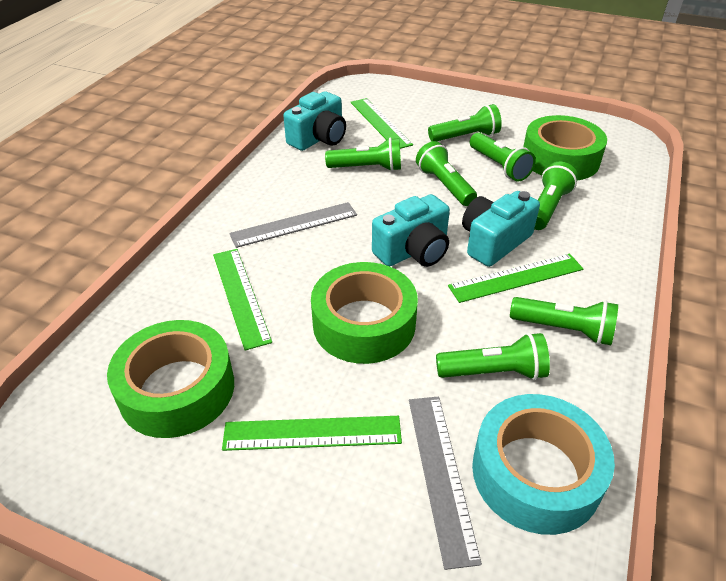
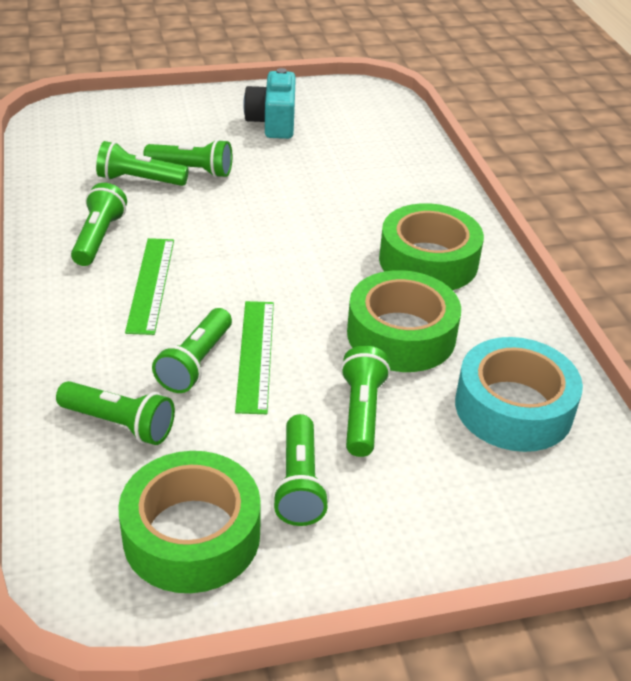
green ruler: [213,249,272,351] [222,416,402,451] [351,98,413,149] [448,254,583,303] = 4 -> [125,238,174,335] [235,301,274,414] = 2
grey ruler: [229,202,357,248] [409,397,482,570] = 2 -> none = 0
turquoise camera: [283,91,346,151] [372,194,450,267] [462,191,540,267] = 3 -> [243,68,296,139] = 1

